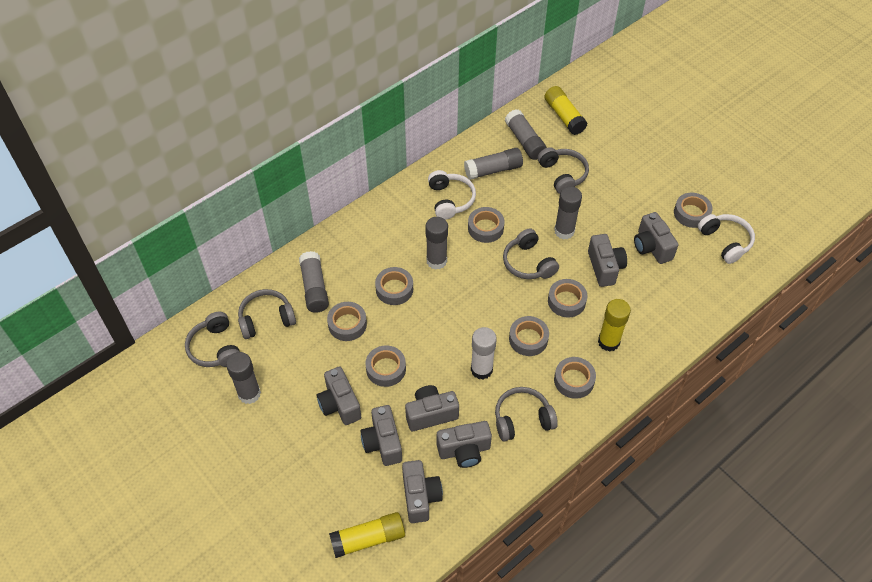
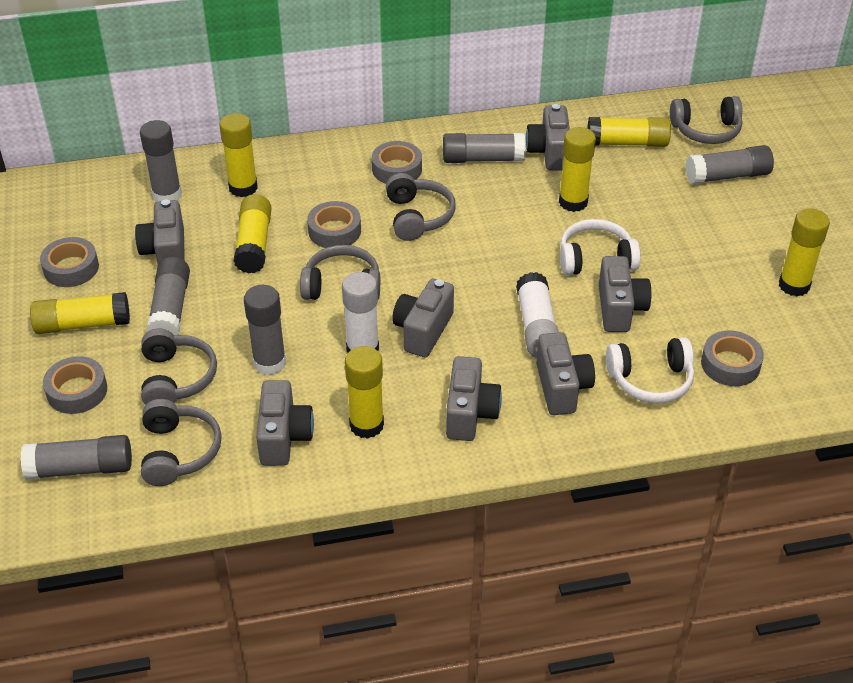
grey tape: [327,302,367,341] [365,345,406,387] [375,267,413,305] [468,207,504,243] [509,316,549,356] [548,279,587,318] [554,357,596,399] [674,193,713,228] = 8 -> [40,237,99,287] [43,356,107,414] [307,201,361,248] [372,141,422,184] [701,330,764,386] = 5
white glue stick: [471,327,497,380] = 1 -> [342,272,379,352] [516,272,559,358] = 2
yellow glue stick: [329,512,405,558] [544,86,587,135] [598,299,631,352] = 3 -> [30,292,130,334] [219,113,258,197] [234,194,272,274] [345,346,384,439] [559,127,596,212] [588,117,671,147] [779,208,830,296] = 7

